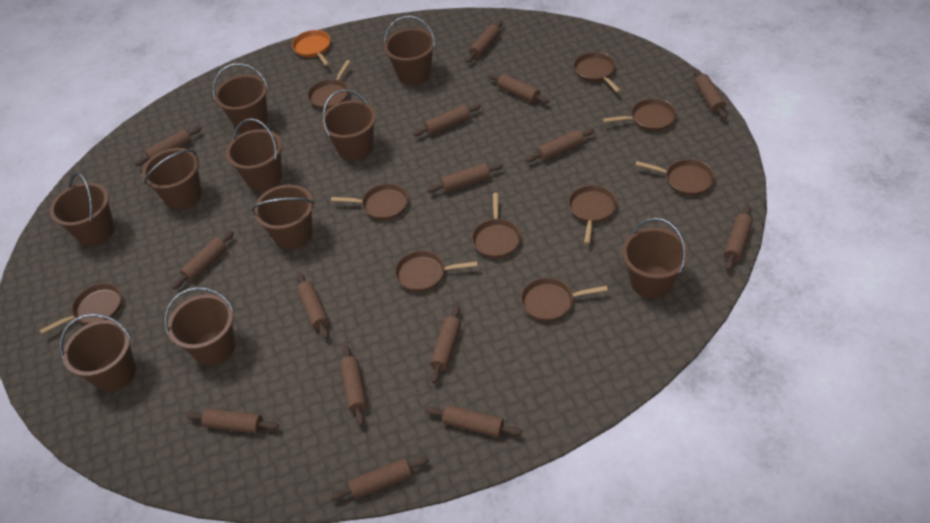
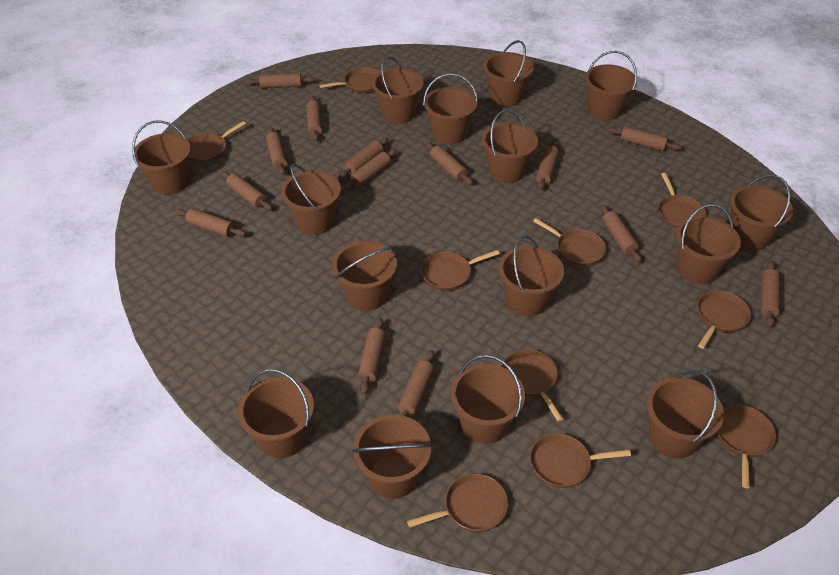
brown bucket: [50,173,115,246] [60,313,136,392] [142,148,202,210] [165,287,236,366] [213,63,268,132] [226,118,282,191] [252,184,315,250] [321,89,376,161] [384,16,436,85] [622,218,689,299] = 10 -> [132,121,191,195] [238,369,314,458] [281,164,341,235] [332,241,397,311] [352,414,433,499] [372,56,424,124] [423,73,478,145] [451,355,525,444] [482,110,538,183] [483,40,534,107] [499,235,564,316] [585,51,637,120] [647,370,724,459] [676,204,741,284] [730,175,793,251] = 15
brown rolling pin: [134,127,201,166] [172,231,234,289] [186,408,279,434] [297,273,329,339] [330,457,429,501] [340,345,367,426] [413,104,481,136] [426,405,522,437] [427,163,503,193] [430,305,461,384] [466,21,503,63] [489,74,550,104] [526,129,594,162] [694,69,727,119] [724,205,753,271] = 15 -> [175,208,246,237] [221,171,272,211] [246,73,315,88] [266,127,287,175] [306,96,322,141] [338,137,389,179] [344,149,397,190] [358,318,386,395] [398,350,434,417] [426,142,473,185] [536,141,559,190] [600,205,641,262] [608,126,682,151] [761,261,780,327] = 14
orange pan: [292,30,331,66] = 1 -> none = 0

